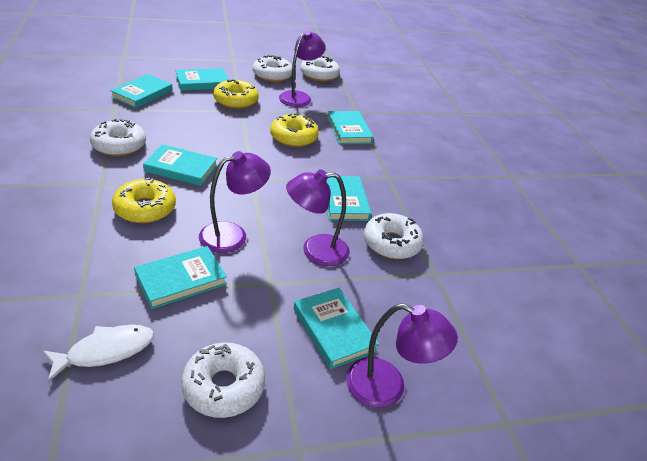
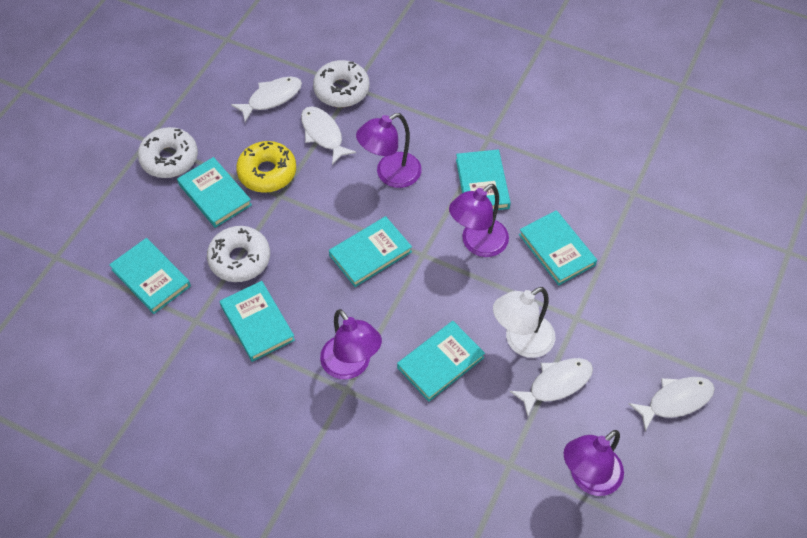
white donut: [90,118,146,156] [181,342,265,418] [252,55,292,82] [300,56,340,82] [364,213,424,259] = 5 -> [138,127,198,178] [207,226,270,282] [313,60,370,107] = 3
white fish: [42,325,154,382] = 1 -> [231,77,302,122] [301,106,356,165] [510,358,593,417] [629,377,715,431] = 4
white lamp: none = 0 -> [493,287,555,358] = 1
yellow donut: [112,178,176,223] [213,79,259,109] [270,113,319,147] = 3 -> [236,141,296,193] = 1

